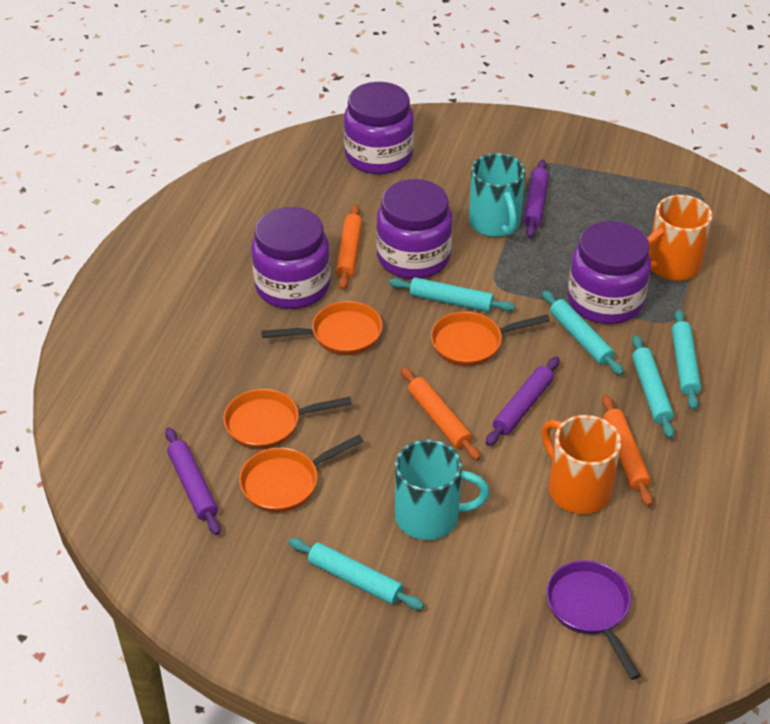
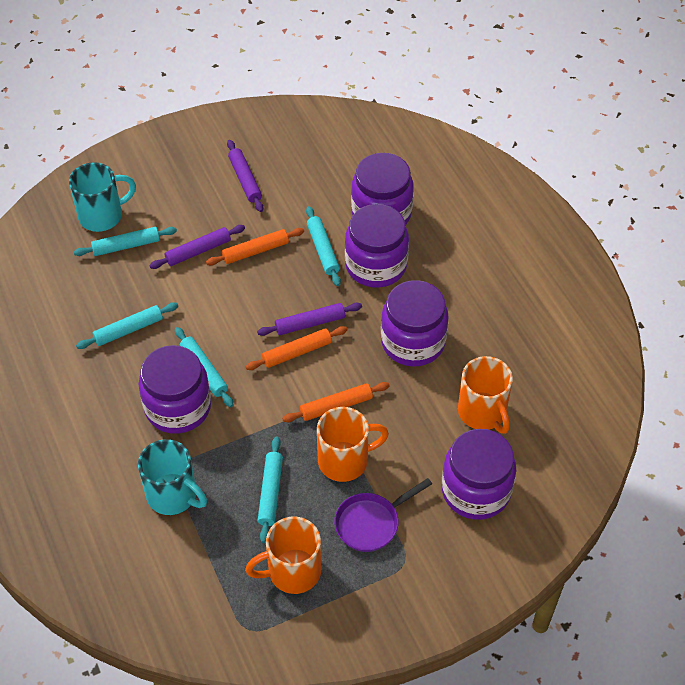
orange mug: [541,415,621,514] [647,195,712,281] = 2 -> [245,517,321,594] [317,407,389,482] [458,356,513,434] = 3
orange pan: [223,389,352,449] [239,435,364,513] [261,301,383,355] [431,312,550,366] = 4 -> none = 0
purple jar: [251,207,330,309] [344,82,414,174] [376,179,452,279] [568,221,651,324] = 4 -> [139,345,211,434] [345,204,409,288] [351,153,414,224] [381,280,449,367] [442,429,516,520] = 5

